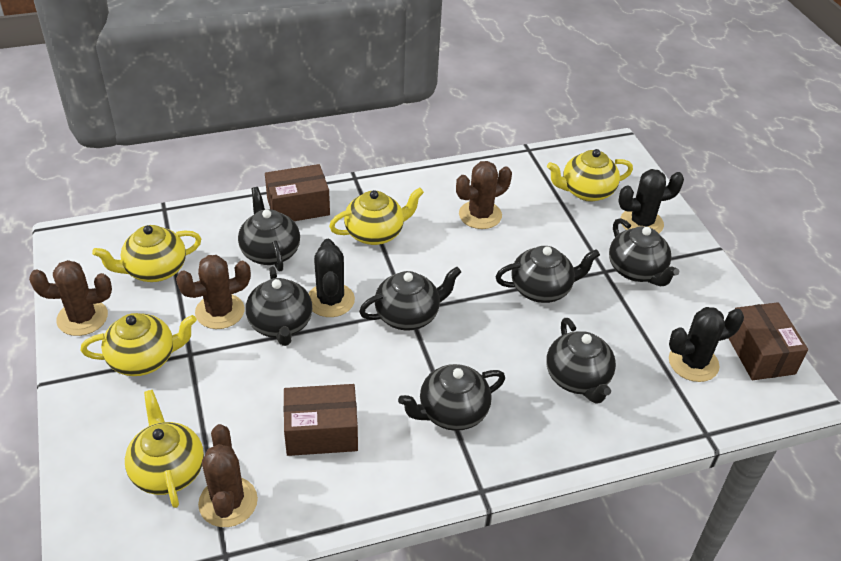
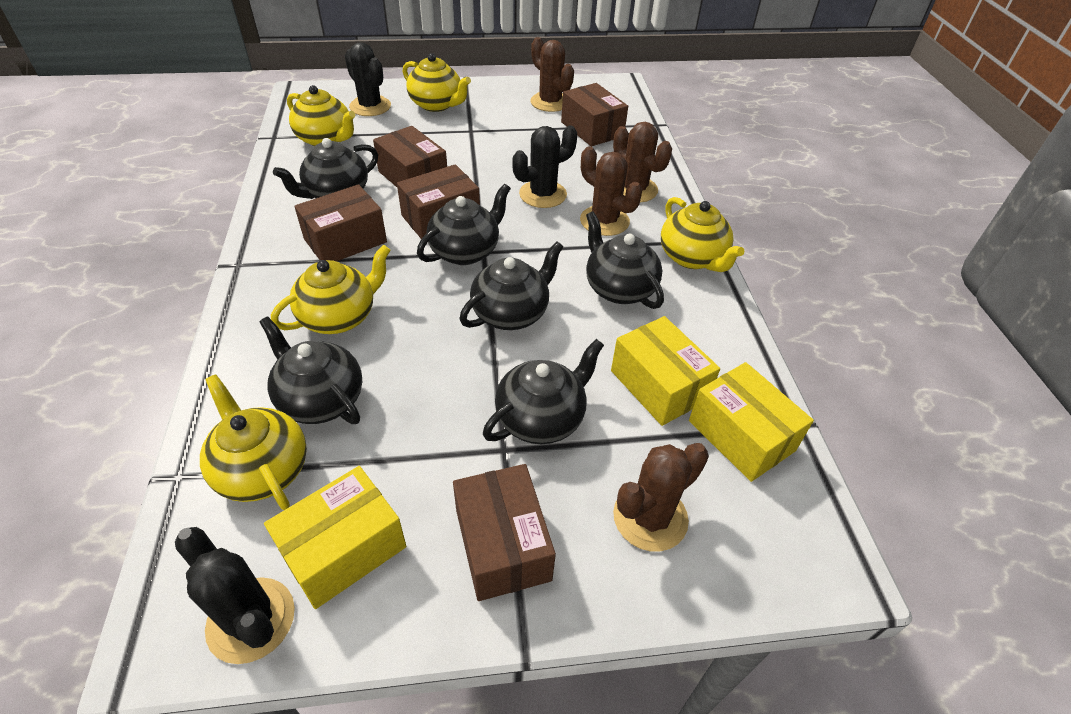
black teapot: [238,187,300,272] [246,266,312,346] [359,267,461,331] [398,364,505,431] [495,246,600,303] [546,318,616,404] [609,218,679,286] = 7 -> [259,316,362,424] [273,138,378,199] [417,184,511,265] [460,241,564,330] [483,339,604,444] [586,211,664,309] = 6
brown box: [265,164,330,221] [284,384,358,456] [728,302,808,380] = 3 -> [294,184,387,261] [373,126,447,187] [397,164,480,239] [453,464,556,601] [561,83,628,147] = 5
yellow box: none = 0 -> [264,466,406,609] [611,316,720,426] [689,362,814,482] = 3

